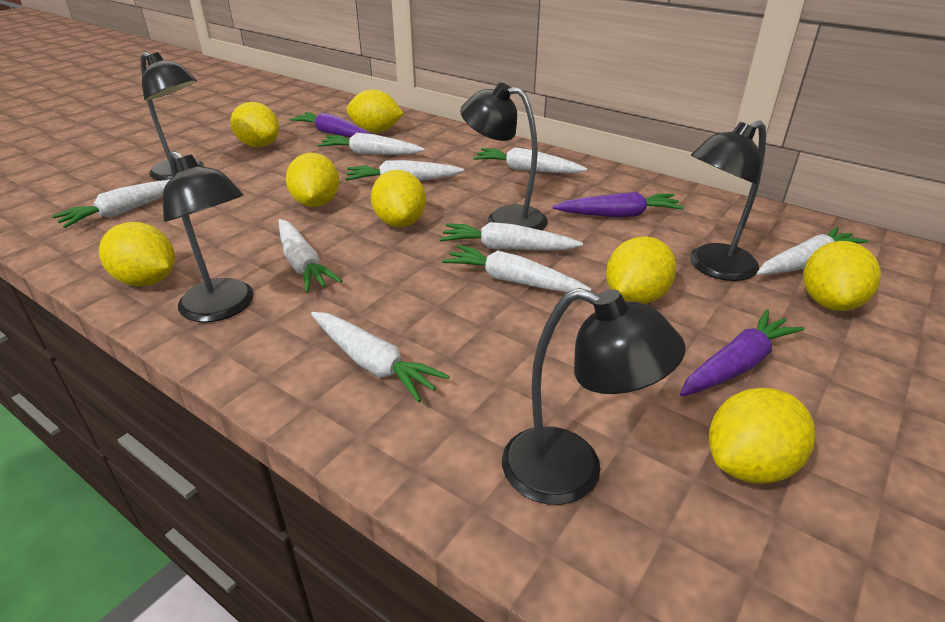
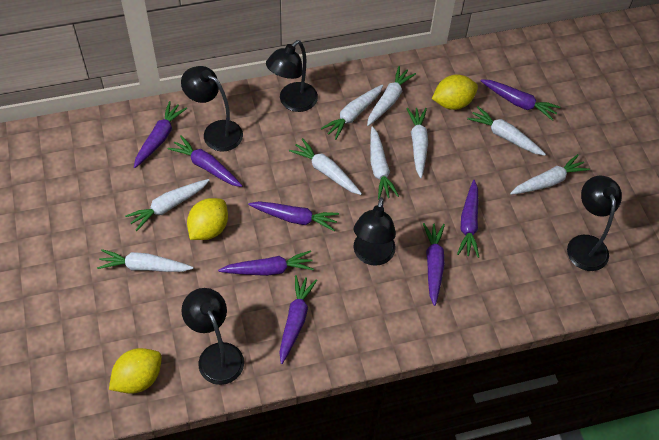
purple carrot: [289,112,371,137] [553,192,684,217] [680,309,805,396] = 3 -> [134,101,187,168] [168,136,242,187] [218,251,314,276] [248,201,339,231] [279,275,317,364] [423,223,445,306] [457,180,479,258] [480,79,560,121] = 8
yellow lemon: [99,222,175,286] [230,102,279,147] [286,153,340,207] [346,89,404,133] [371,170,426,227] [606,236,677,304] [709,388,816,484] [804,241,881,311] = 8 -> [109,348,162,394] [187,198,228,240] [432,74,478,110] = 3

